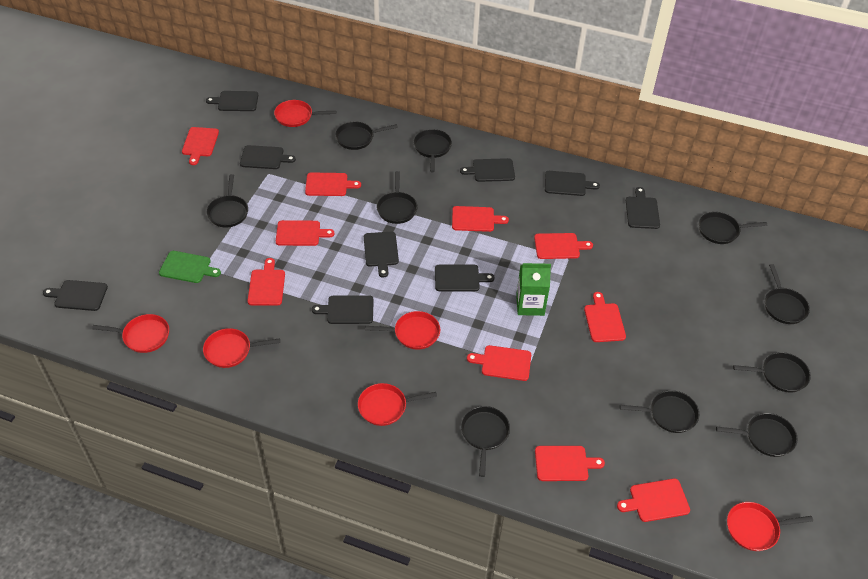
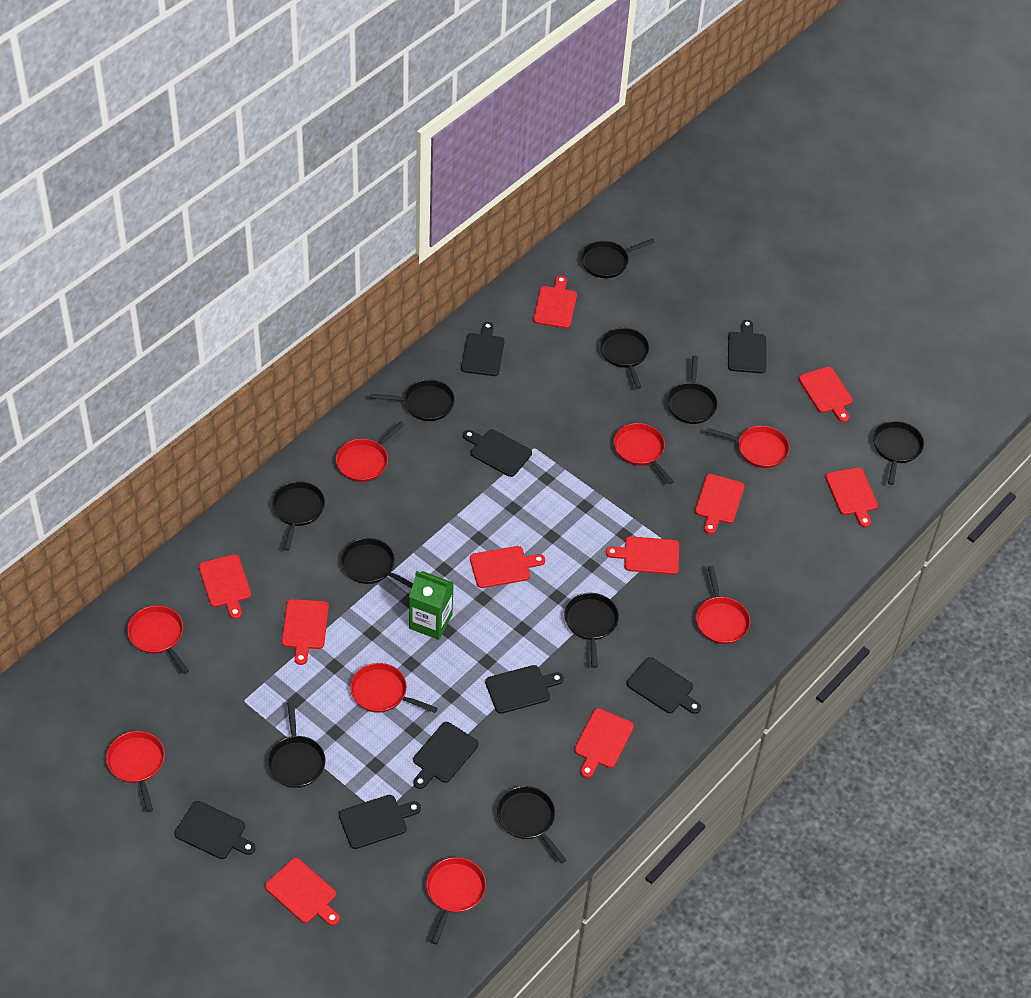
black cutting board: [43,280,108,311] [206,91,258,111] [240,145,296,169] [312,295,374,324] [364,232,399,278] [435,265,495,291] [460,158,515,182] [545,171,600,196] [626,187,660,229] = 9 -> [174,801,255,859] [339,795,421,849] [413,722,479,789] [461,322,505,376] [463,429,532,477] [485,665,564,714] [627,657,701,714] [728,320,766,373] = 8
green cutting board: [159,251,221,283] = 1 -> none = 0
red pan: [92,314,169,353] [203,328,280,368] [274,100,336,127] [358,383,437,426] [365,311,440,350] [727,502,813,551] = 6 -> [106,731,165,812] [127,605,189,674] [336,421,405,482] [350,663,438,713] [426,857,486,945] [614,423,674,484] [696,566,750,644] [706,426,790,468] = 8

